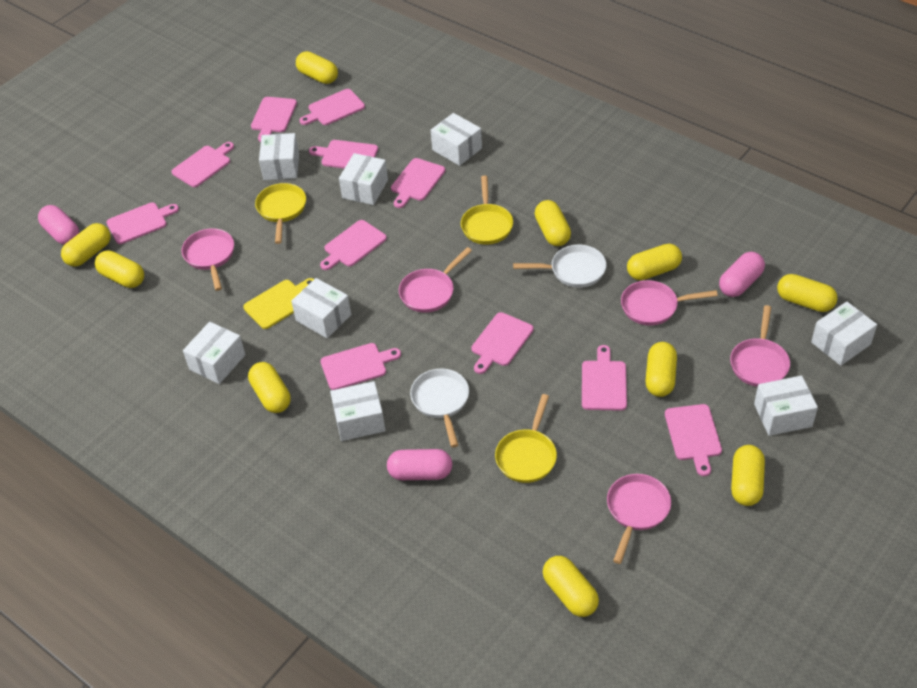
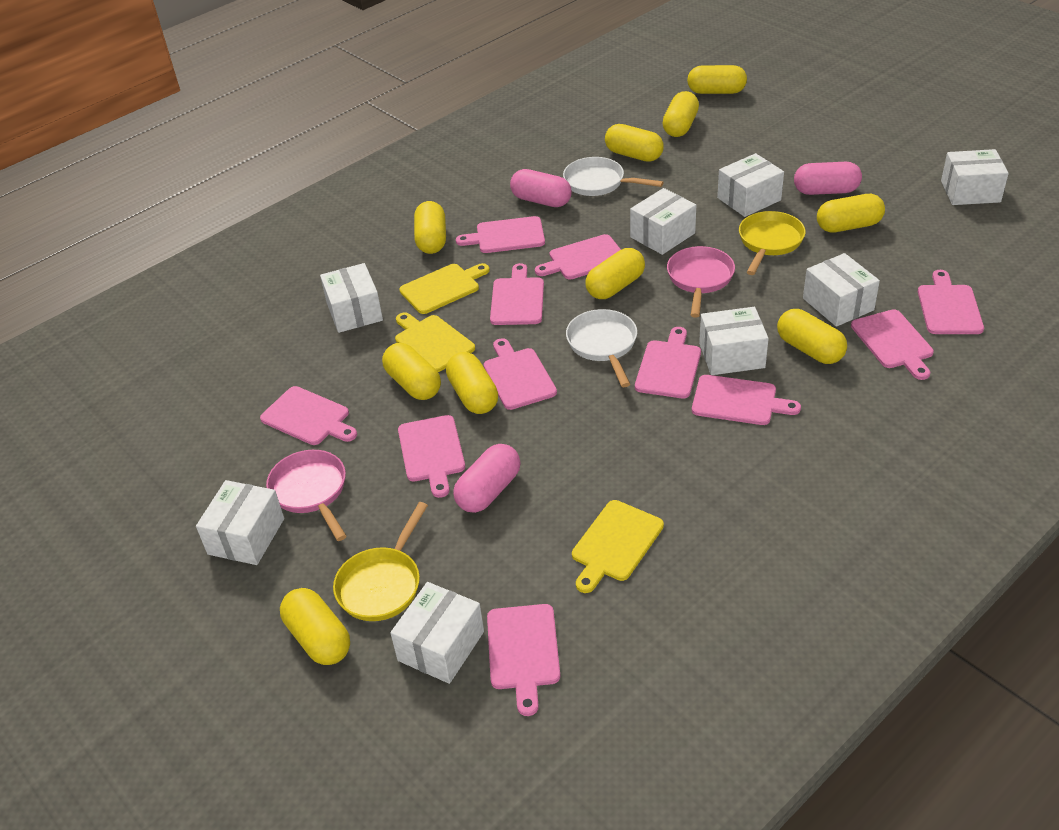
pink pan: [181,228,234,291] [399,247,472,313] [607,474,671,564] [621,280,718,326] [730,305,790,387] = 5 -> [266,450,346,541] [667,246,735,318] = 2
yellow cutting board: [243,278,314,329] = 1 -> [395,312,475,372] [399,263,490,314] [572,500,664,593] = 3
yellow pan: [255,183,306,244] [461,176,513,245] [495,394,557,483] = 3 -> [333,502,428,621] [739,211,806,275] = 2

